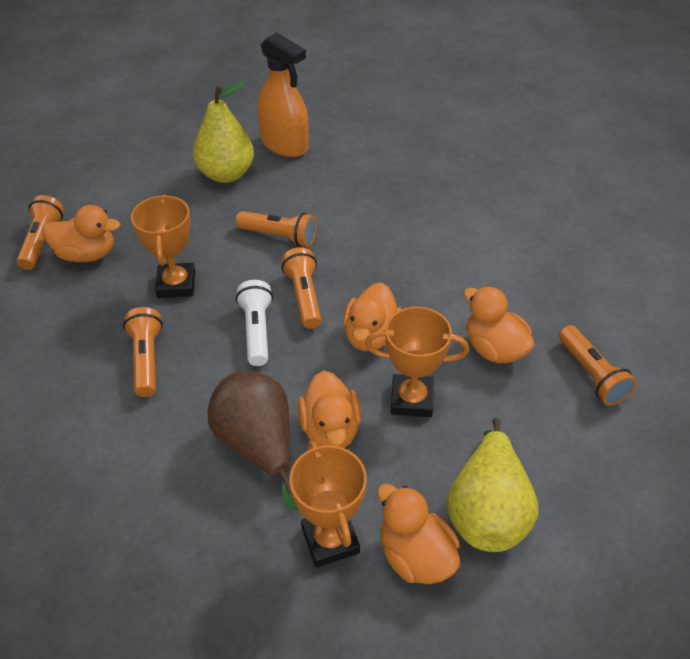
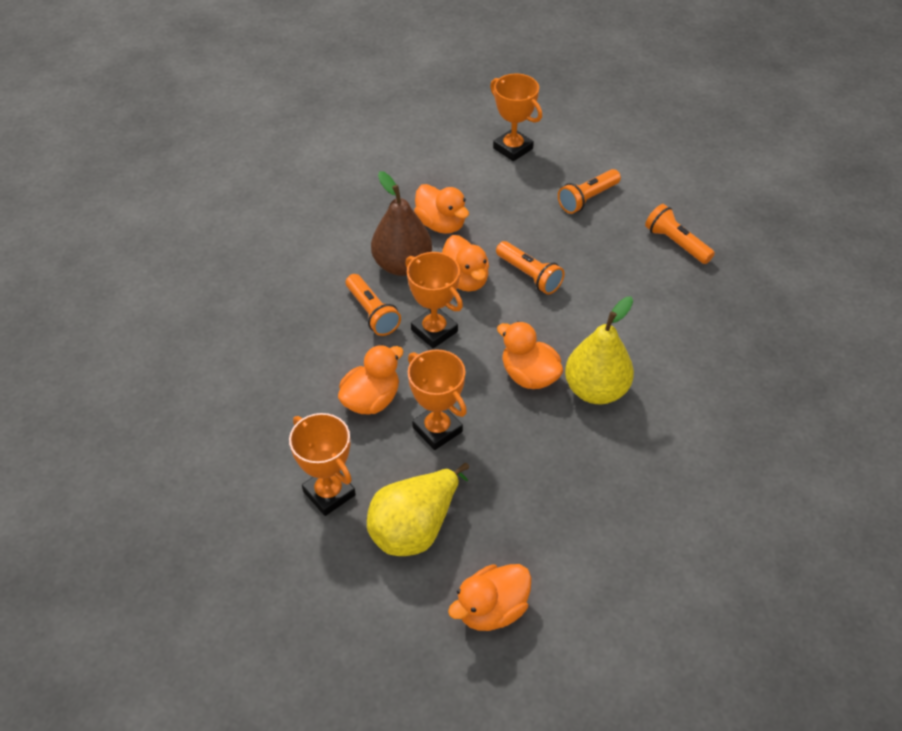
orange flashlight: [16,195,64,270] [123,307,163,397] [236,211,317,247] [281,247,321,329] [559,325,637,406] = 5 -> [346,274,401,336] [496,241,565,295] [558,169,621,214] [645,204,715,264] = 4
orange spray bottle: [257,32,309,157] = 1 -> none = 0
orange trophy: [131,194,195,298] [289,440,367,568] [365,307,469,417] = 3 -> [289,413,356,516] [405,252,463,349] [408,349,467,450] [490,74,542,161] = 4
white flashlight: [236,280,273,366] = 1 -> none = 0

